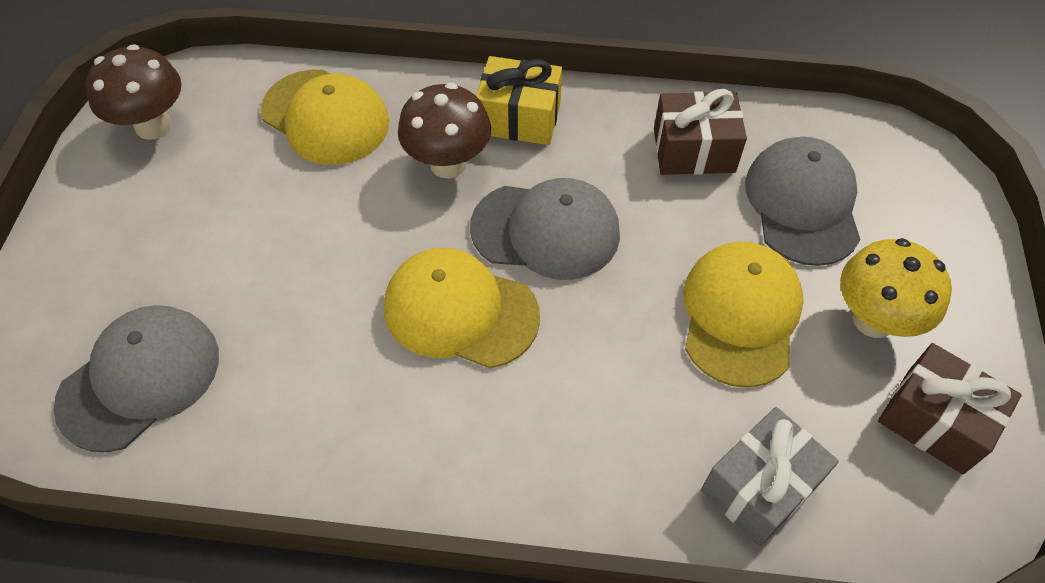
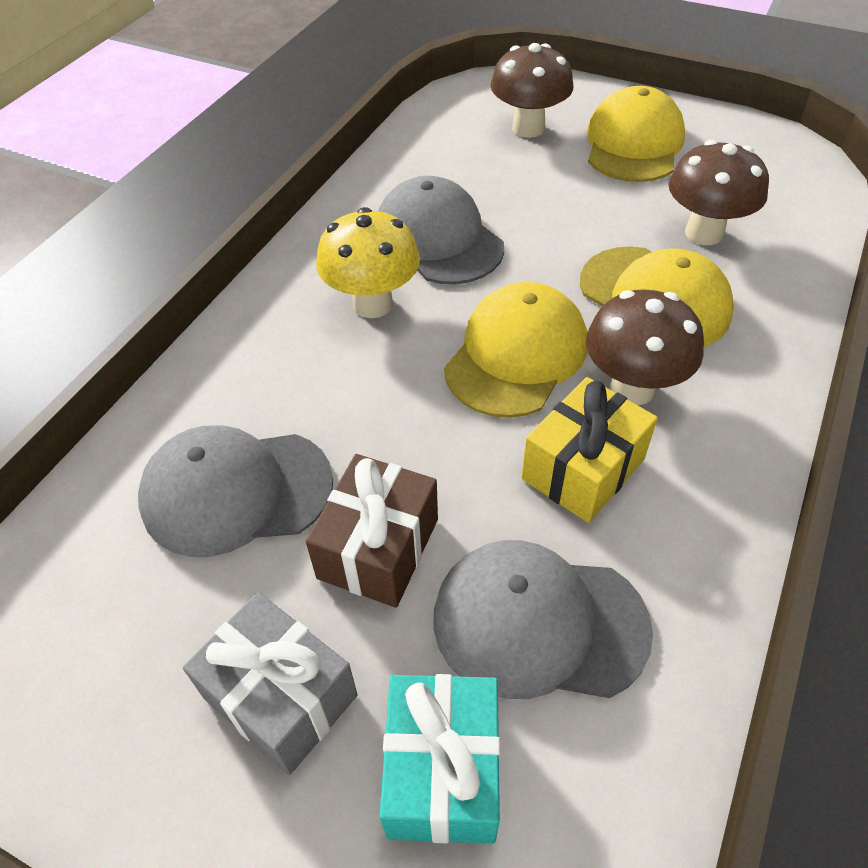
brown gift: [654,89,747,175] [878,343,1022,474] = 2 -> [306,454,438,608] = 1
brown mushroom: [85,44,181,140] [398,83,491,179] = 2 -> [491,43,574,138] [586,289,704,405] [669,140,769,245] = 3
turquoise gift: none = 0 -> [380,674,500,843] = 1

